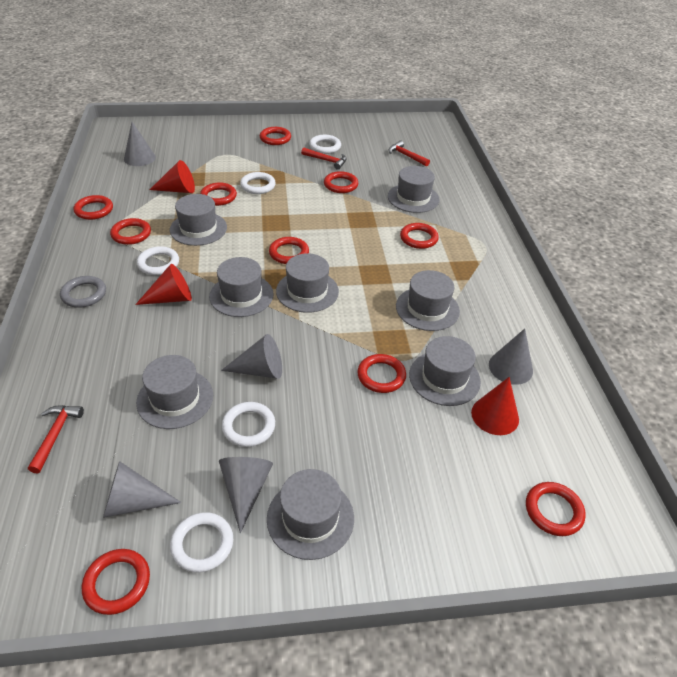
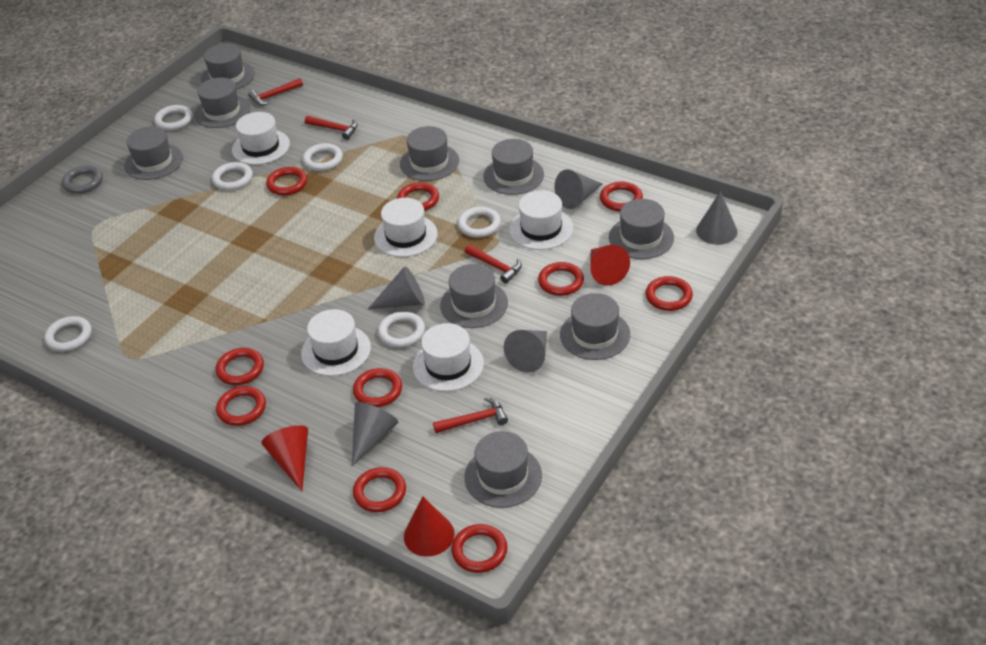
grey hat: [136,355,213,429] [170,194,227,246] [209,257,274,317] [267,469,354,560] [276,253,339,313] [388,166,440,213] [396,270,460,331] [409,336,481,406] = 8 -> [124,126,183,180] [194,77,250,128] [201,44,255,90] [400,126,459,181] [440,264,508,328] [464,431,542,508] [483,139,544,195] [560,293,630,360] [609,199,674,259] = 9
red hammer: [28,405,84,474] [301,147,347,170] [389,141,430,167] = 3 -> [248,78,303,105] [305,116,358,140] [433,397,508,433] [465,244,522,283] = 4
white hat: none = 0 -> [232,112,290,165] [301,309,371,376] [374,198,438,257] [413,323,484,392] [509,190,573,250] = 5
white ring: [137,246,179,275] [170,512,233,573] [222,402,275,447] [240,172,276,194] [309,135,341,154] = 5 -> [44,316,92,352] [154,105,193,130] [212,162,253,190] [303,143,343,171] [378,312,425,348] [458,207,501,238] = 6

